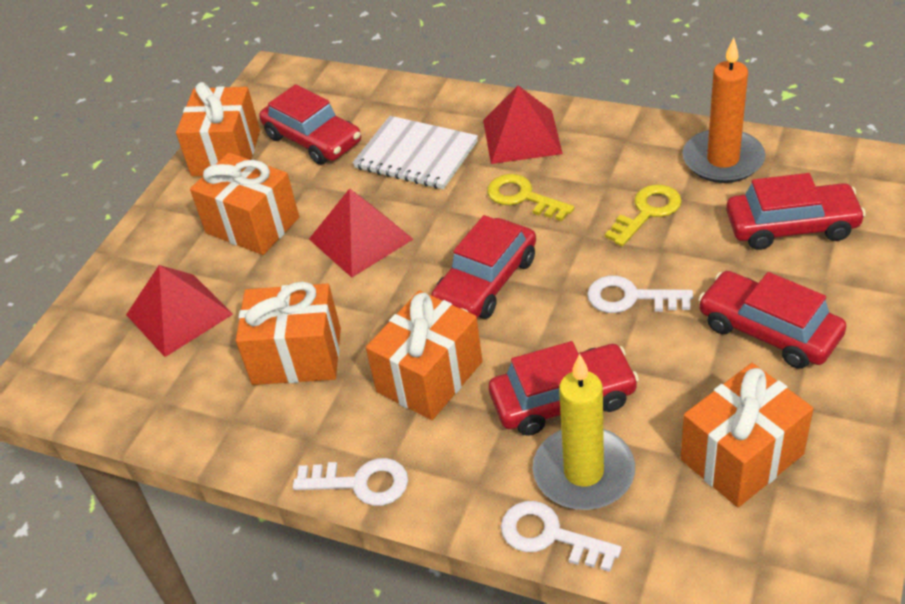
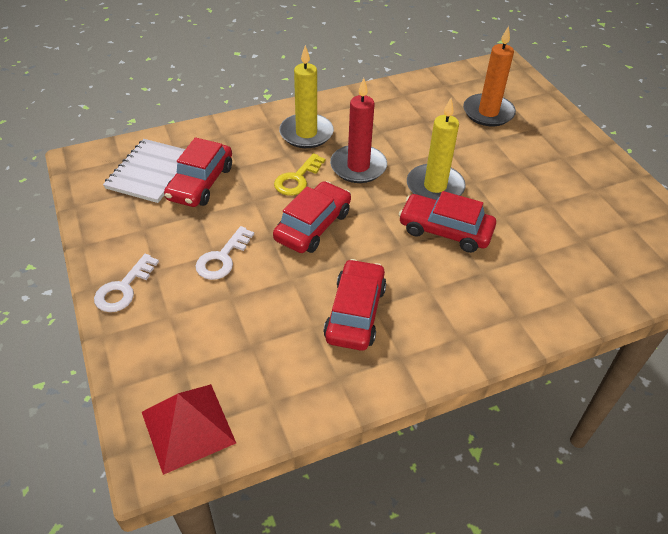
orange gift: [176,82,260,176] [190,153,299,255] [236,282,341,385] [366,290,482,420] [681,363,813,507] = 5 -> none = 0
red candle: none = 0 -> [330,78,387,183] = 1
red car: [259,84,361,165] [431,215,536,319] [489,341,639,436] [698,271,846,369] [726,173,866,250] = 5 -> [164,137,232,207] [273,181,351,253] [323,259,386,351] [399,191,496,253] = 4
red pyramid: [126,265,233,357] [309,188,413,277] [483,86,563,164] = 3 -> [142,384,236,475] = 1
white key: [293,458,408,506] [501,501,622,572] [587,276,693,313] = 3 -> [94,254,159,312] [195,226,254,280] = 2
yellow candle: [533,354,635,510] = 1 -> [279,45,334,148] [407,98,466,200] = 2
yellow key: [487,174,574,221] [605,184,682,246] = 2 -> [274,153,325,196] = 1

